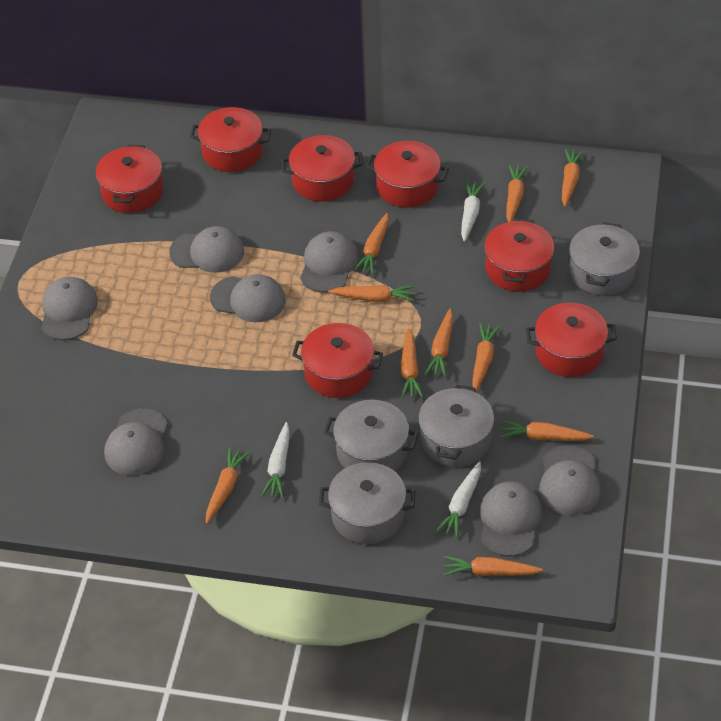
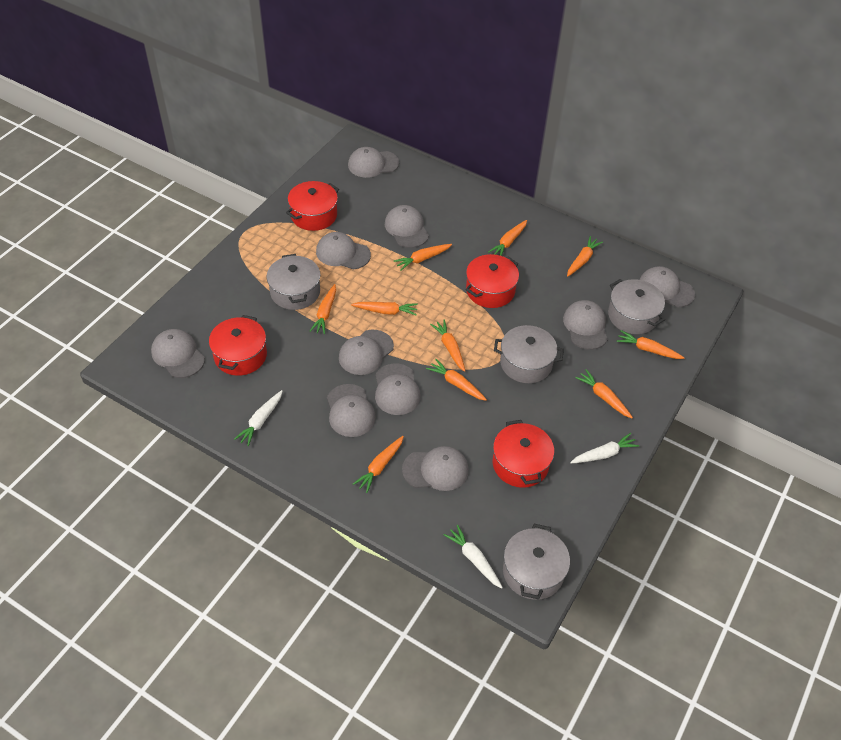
grey cap: [41,277,98,340] [104,409,168,475] [169,226,244,273] [210,274,286,322] [300,231,358,293] [480,482,542,556] [539,445,601,515] = 7 -> [151,329,205,378] [316,232,371,269] [327,384,376,437] [339,330,394,375] [348,147,399,178] [375,363,421,415] [385,205,429,248] [402,446,469,491] [563,300,608,350] [639,266,695,307] = 10
red pot: [96,145,164,213] [190,107,271,172] [281,135,363,201] [292,323,383,398] [366,141,449,207] [484,218,554,292] [526,303,617,377] = 7 -> [209,315,267,376] [286,181,339,231] [465,254,519,308] [492,420,554,488] = 4

